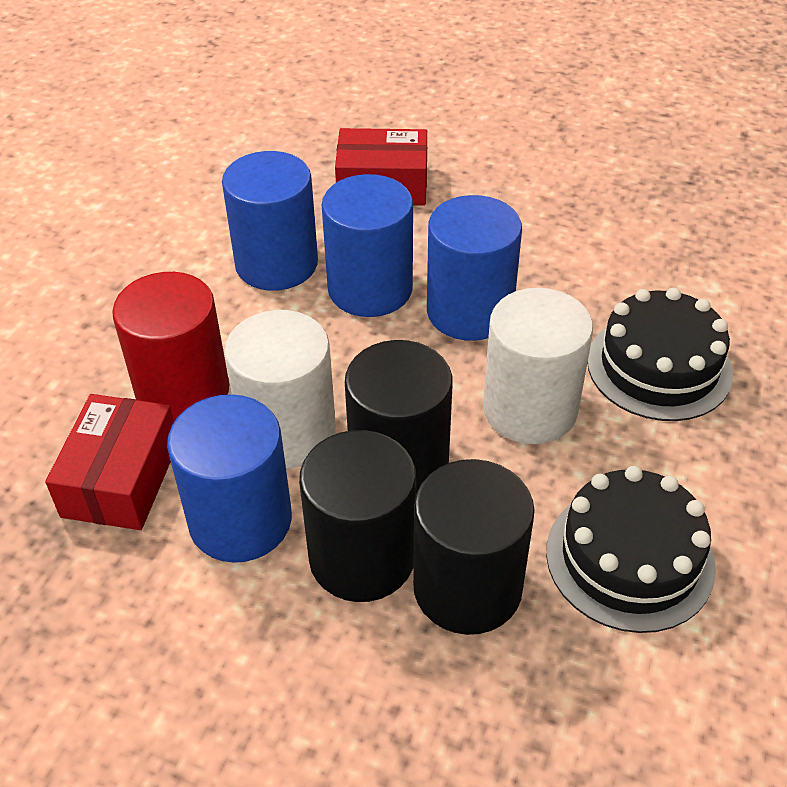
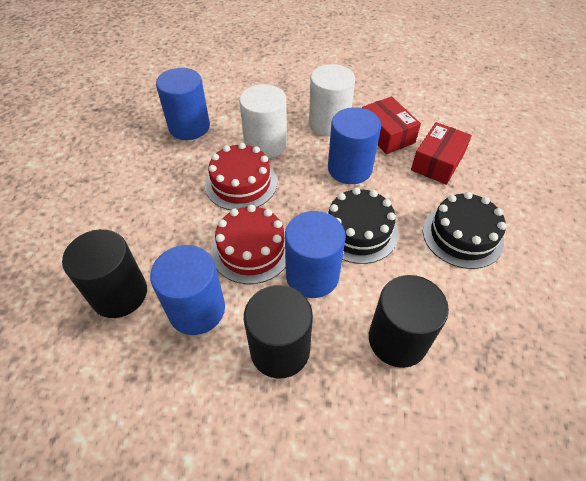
red cake: none = 0 -> [205,143,277,210] [211,205,286,284] = 2
red cylinder: [112,272,229,422] = 1 -> none = 0

